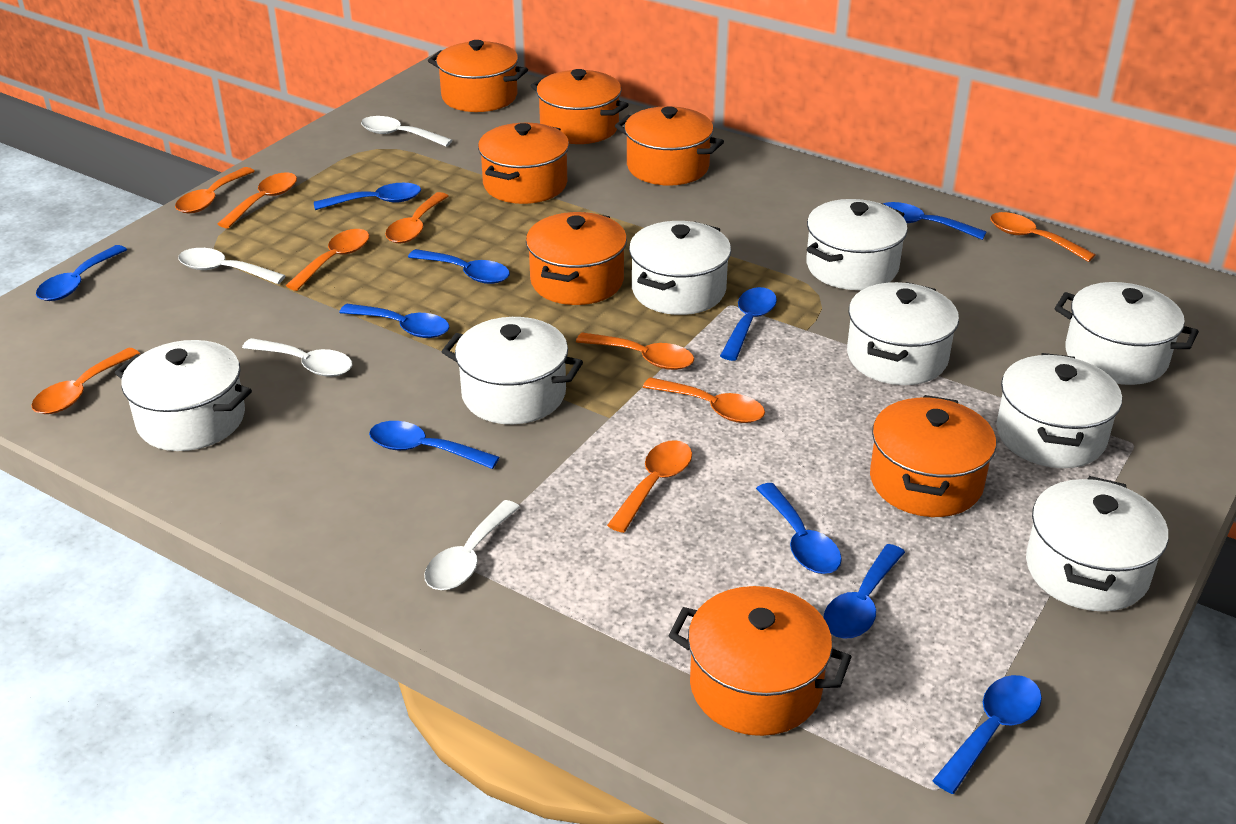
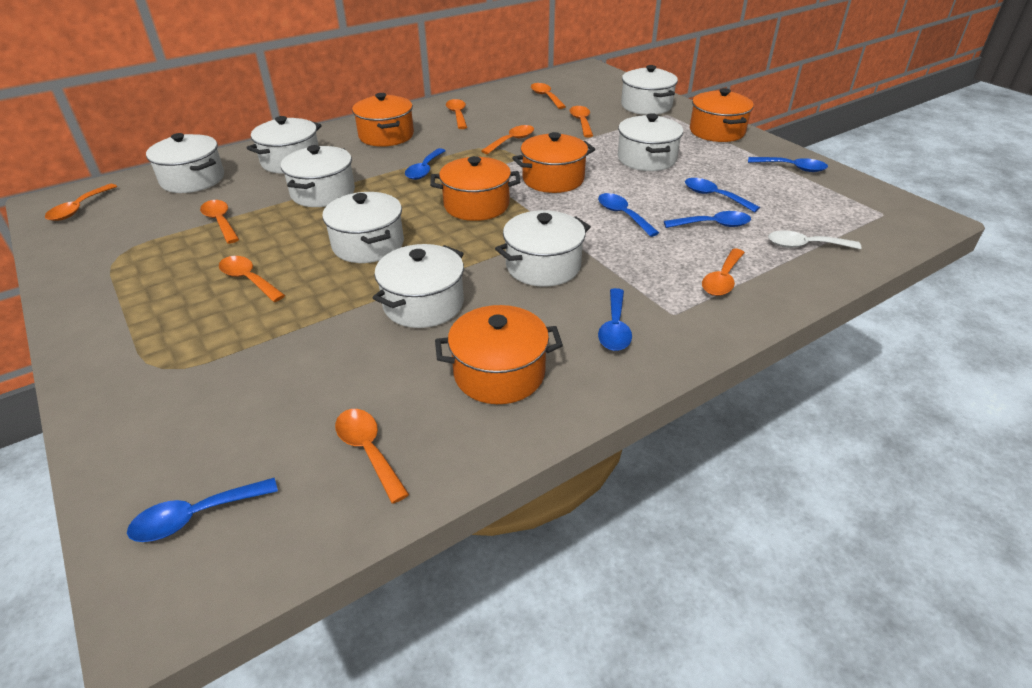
blue spoon: [36,245,127,301] [314,183,421,210] [339,304,450,338] [369,421,499,469] [408,249,510,284] [720,287,777,361] [756,483,842,574] [824,544,905,639] [883,202,987,240] [932,675,1042,794] = 10 -> [127,478,278,542] [405,148,446,180] [598,193,659,237] [598,288,632,351] [664,211,751,228] [685,178,760,213] [748,157,828,172] = 7
orange pot: [428,40,528,112] [478,123,569,204] [526,212,627,305] [531,69,629,144] [615,106,724,186] [669,586,851,736] [870,395,996,517] = 7 -> [352,93,414,147] [430,156,520,221] [435,305,563,404] [512,132,595,193] [690,88,754,142] = 5
white spoon: [178,248,286,284] [242,338,352,377] [361,116,452,147] [424,500,520,590] = 4 -> [768,230,861,249] = 1

